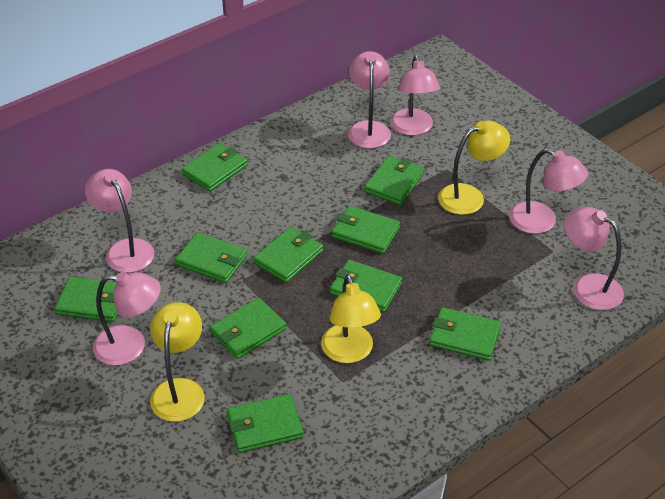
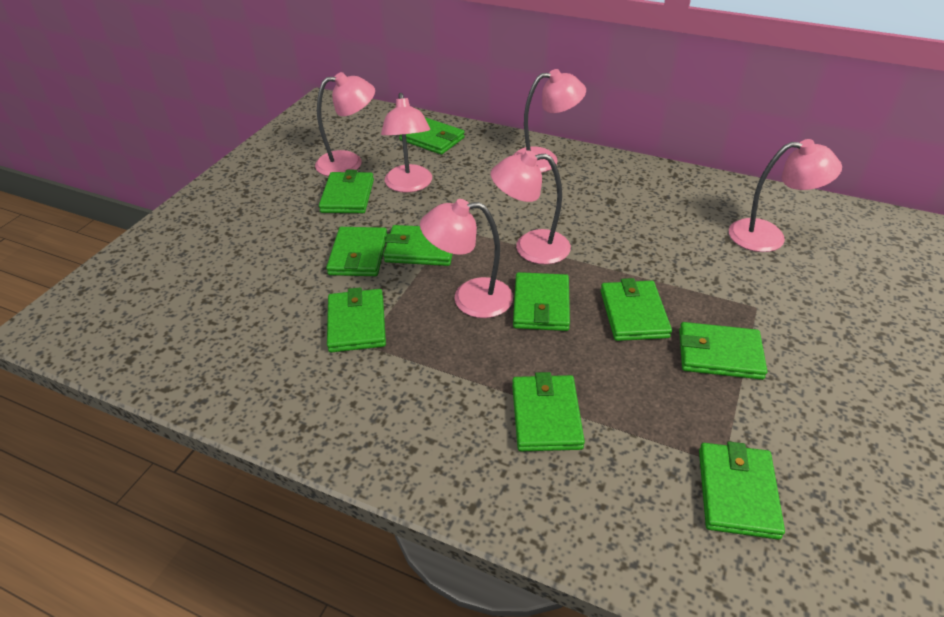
yellow lamp: [150,302,205,422] [321,275,381,363] [438,121,510,215] = 3 -> none = 0

